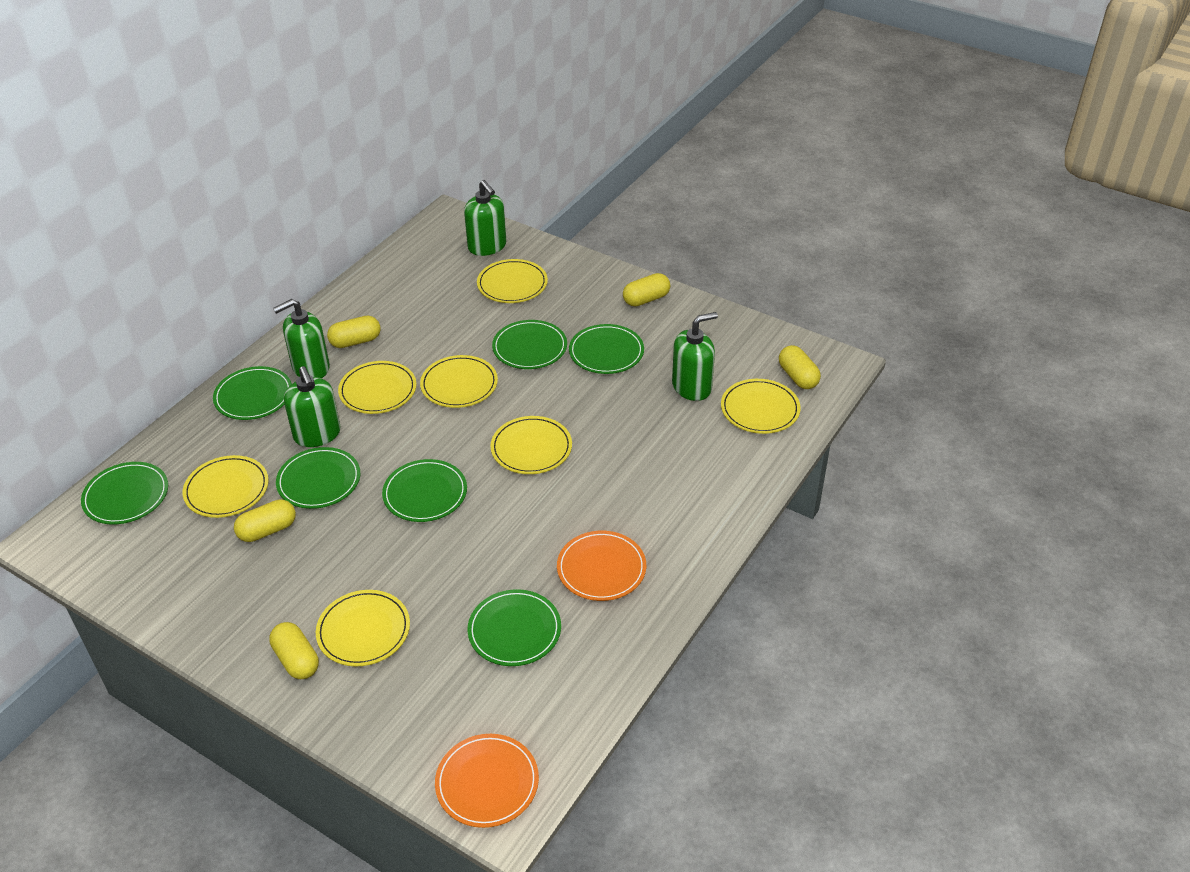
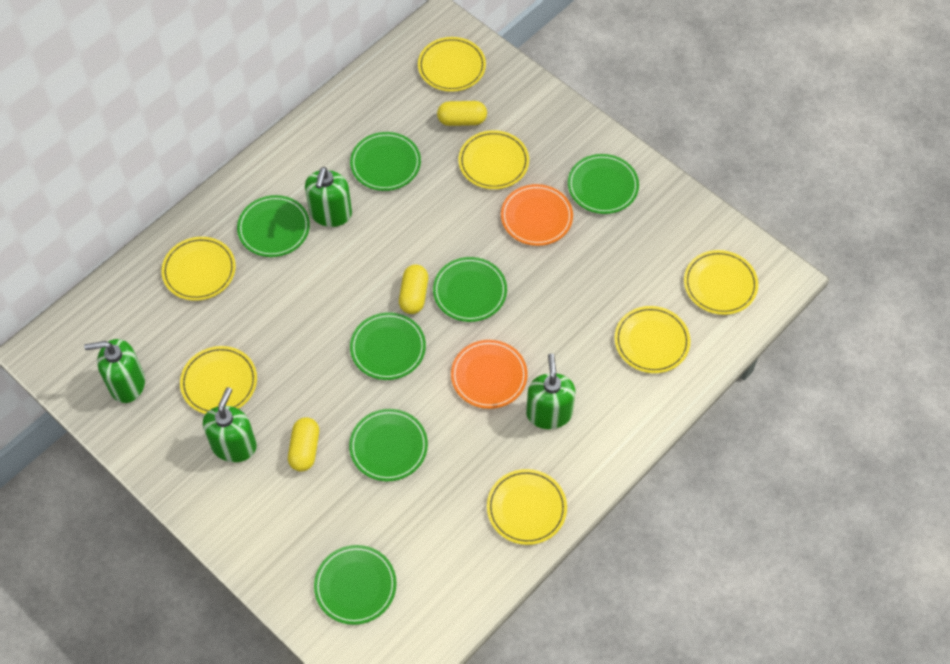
yellow capsule: [234,499,296,542] [269,622,319,679] [327,316,381,348] [623,273,670,307] [779,345,821,389] = 5 -> [288,417,319,472] [399,265,428,314] [437,101,487,126] = 3

